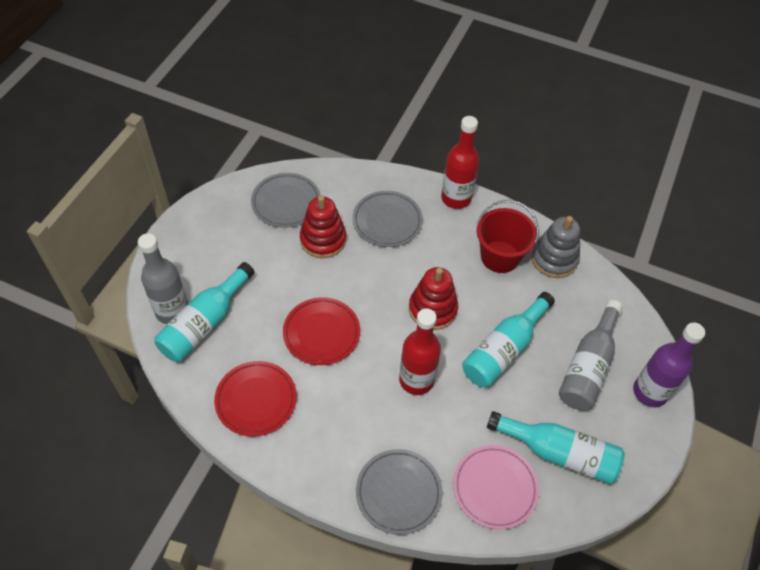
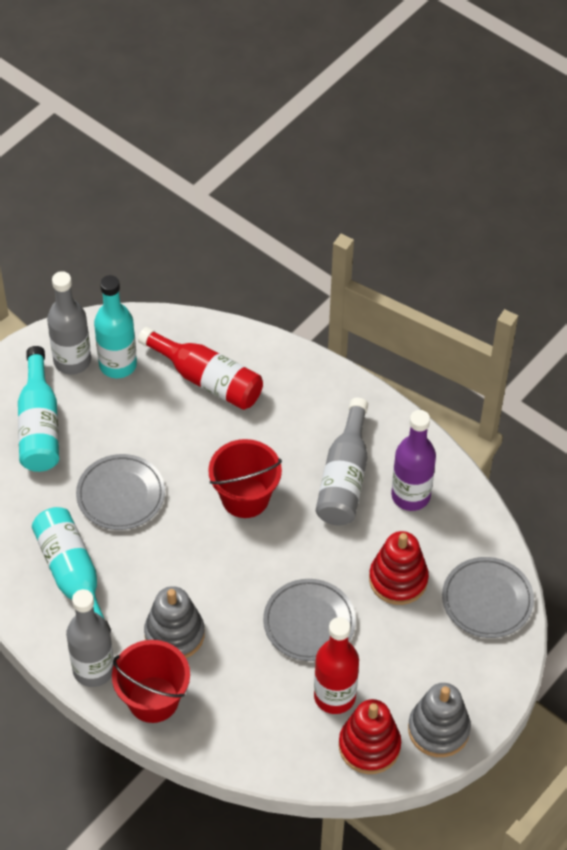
grey bottle: [138,233,188,324] [559,300,623,410] = 2 -> [47,271,91,375] [66,589,114,687] [316,398,368,526] = 3
grey stacking toy: [532,216,580,278] = 1 -> [144,586,205,658] [408,683,471,757] = 2
pink plate: [453,445,539,530] = 1 -> none = 0
red bucket: [477,200,539,273] = 1 -> [112,640,190,723] [208,439,282,518] = 2
red plate: [214,361,297,436] [283,297,360,365] = 2 -> none = 0

